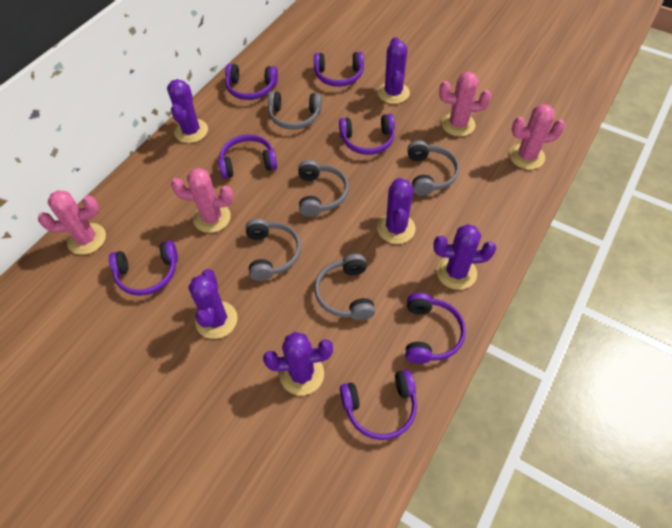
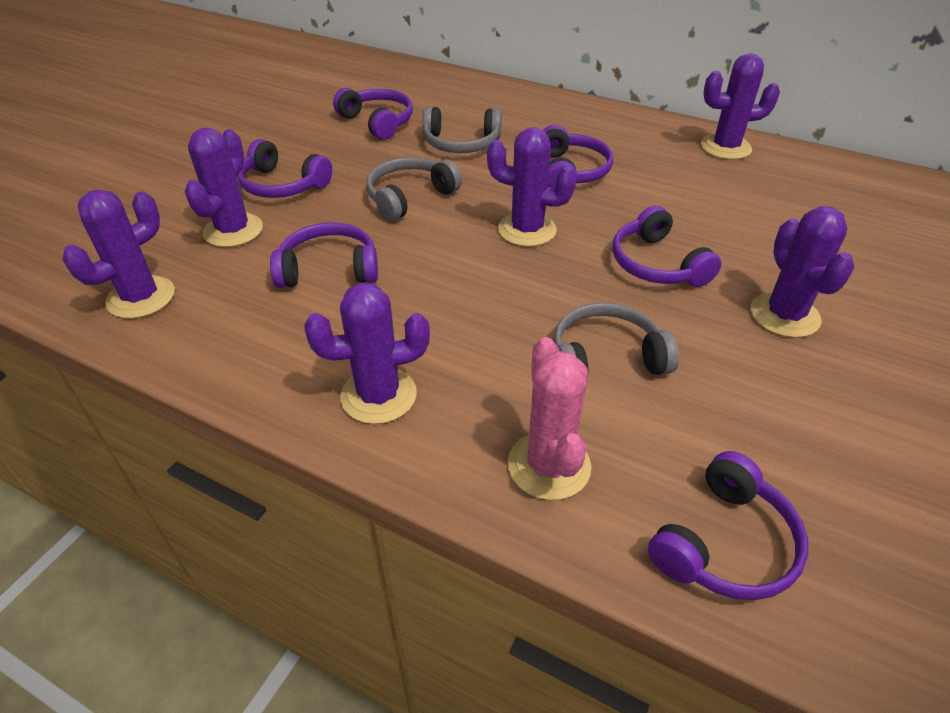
grey headphones: [246,218,301,281] [268,91,322,130] [298,160,349,217] [314,254,375,320] [407,140,459,196] = 5 -> [367,157,462,221] [422,107,502,153] [553,303,679,375] = 3
pink cactus: [38,190,106,255] [171,168,233,233] [439,72,491,136] [509,104,565,170] = 4 -> [508,337,591,500] = 1
purple headphones: [109,241,178,296] [218,134,277,179] [225,64,278,100] [314,52,364,87] [339,114,395,155] [340,370,417,440] [405,293,466,364] = 7 -> [237,139,332,198] [270,222,378,288] [333,88,413,140] [543,125,613,188] [612,205,721,287] [648,451,808,600] = 6

